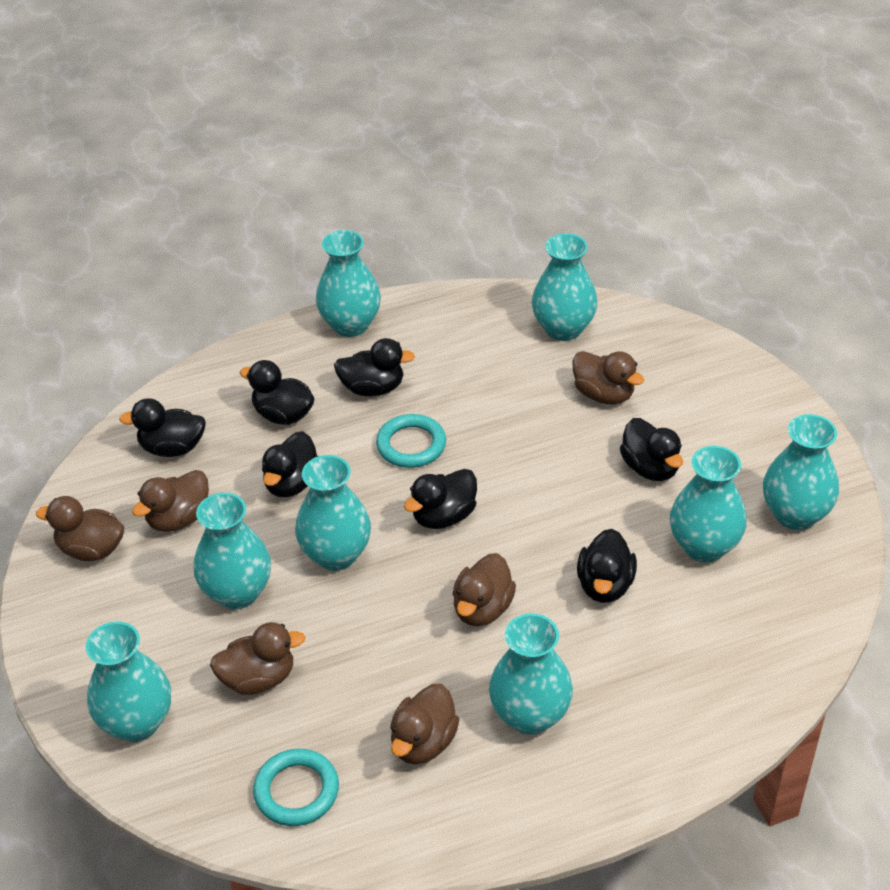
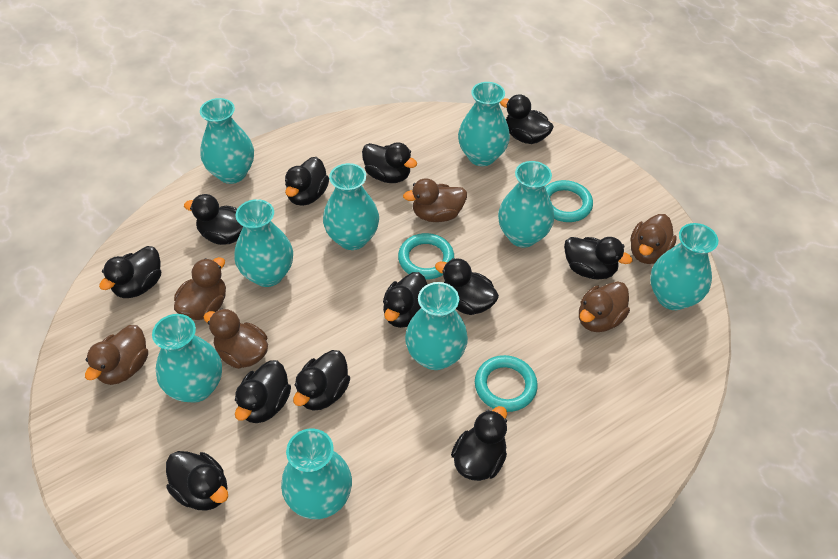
black duck: [119,398,206,457] [240,360,315,425] [262,431,318,497] [334,338,415,396] [404,469,477,529] [577,529,637,603] [620,418,683,481] = 7 -> [99,246,161,298] [166,451,228,511] [184,194,243,245] [235,360,291,423] [285,157,329,206] [293,350,350,411] [362,142,417,183] [383,272,427,328] [435,258,499,315] [451,406,507,481] [500,94,554,144] [564,237,632,280] = 12
turquoise ring: [253,749,339,826] [376,414,446,468] = 2 -> [398,233,454,279] [475,355,538,412] [545,180,593,222] = 3
turquoise vase: [86,621,171,742] [194,493,271,609] [295,455,371,571] [316,230,381,337] [489,613,573,735] [532,233,598,341] [670,446,747,562] [763,414,839,530] = 8 -> [152,314,222,403] [200,98,254,184] [234,199,293,287] [281,429,352,519] [323,163,379,250] [405,282,468,370] [458,82,510,166] [498,161,554,247] [650,223,718,310] = 9

